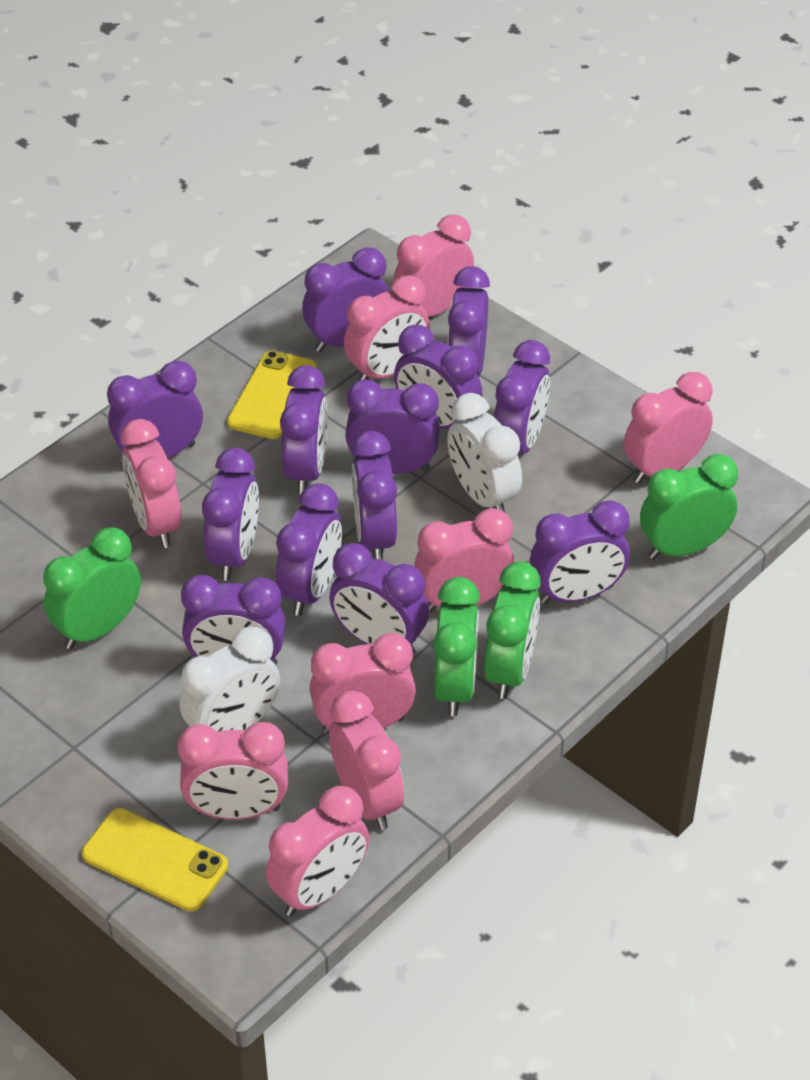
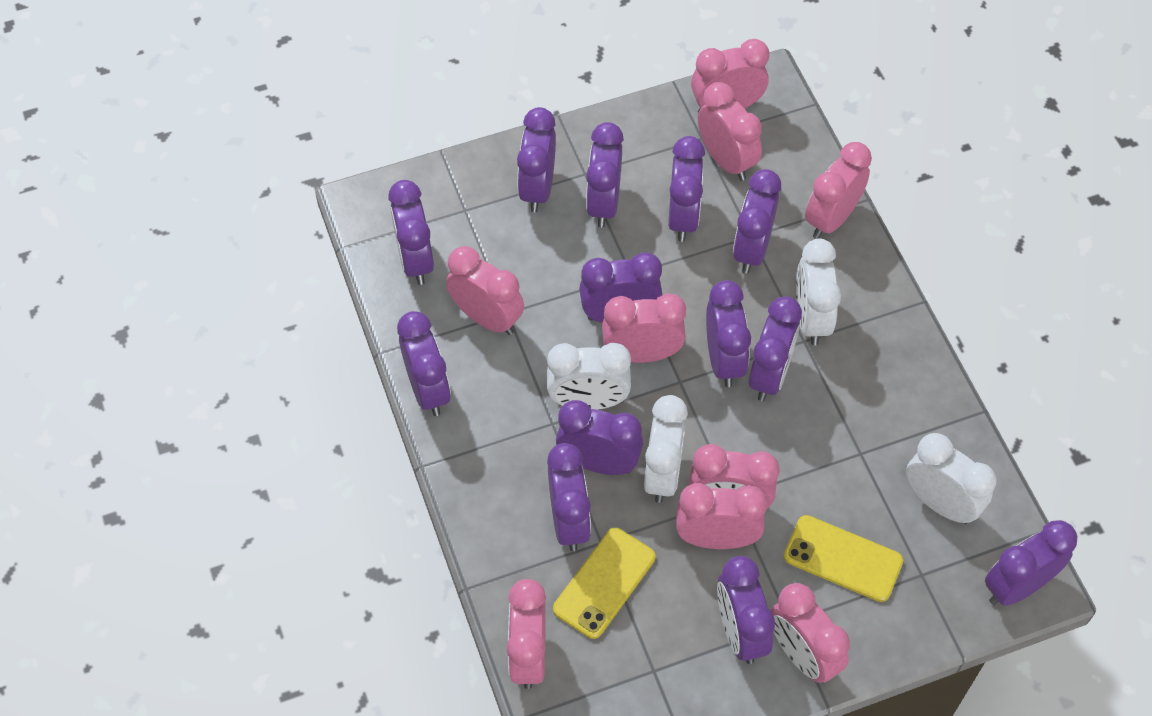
green clock: [43,527,141,649] [434,577,480,716] [484,562,541,699] [640,454,738,559] = 4 -> none = 0
white clock: [179,627,280,732] [447,393,522,512] = 2 -> [547,343,631,410] [644,395,688,503] [796,239,841,345] [906,433,997,524] = 4

